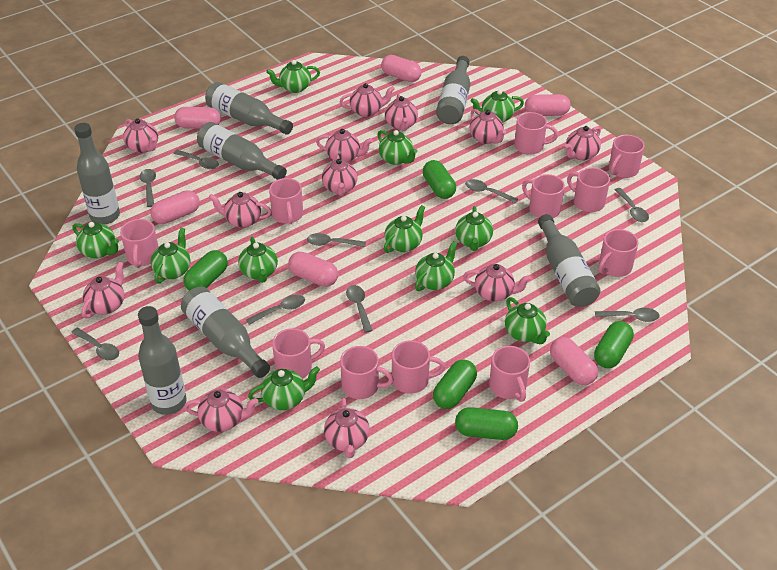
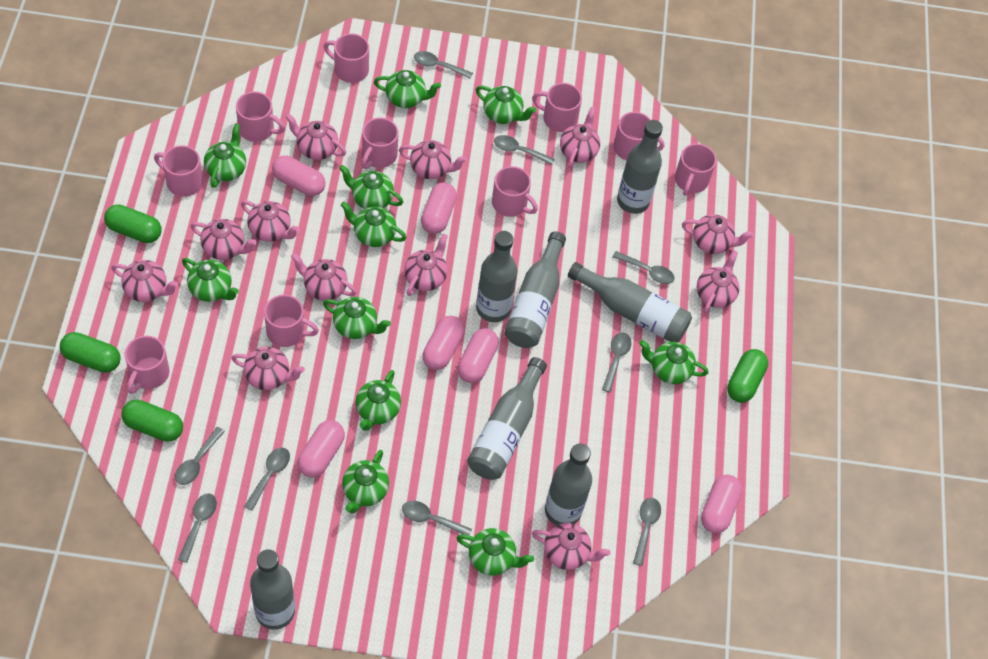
green capsule: [183,250,228,291] [423,160,456,199] [433,359,477,409] [455,407,518,440] [594,321,634,368] = 5 -> [60,332,120,373] [104,204,161,243] [121,400,183,442] [727,349,768,403] = 4
pink mug: [120,219,159,268] [269,178,303,224] [272,328,325,379] [340,346,394,399] [392,340,445,394] [489,346,530,402] [514,112,558,155] [522,174,565,218] [567,167,610,212] [599,229,638,277] [609,135,645,178] = 11 -> [125,336,169,394] [154,145,203,197] [236,91,285,142] [264,295,319,347] [324,33,369,83] [361,118,398,169] [492,166,538,217] [532,83,582,132] [613,112,665,160] [675,143,716,196] = 10

